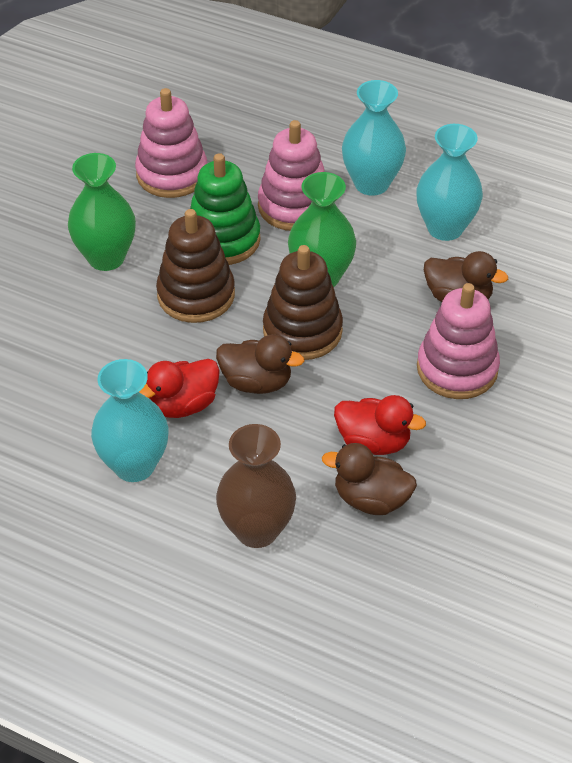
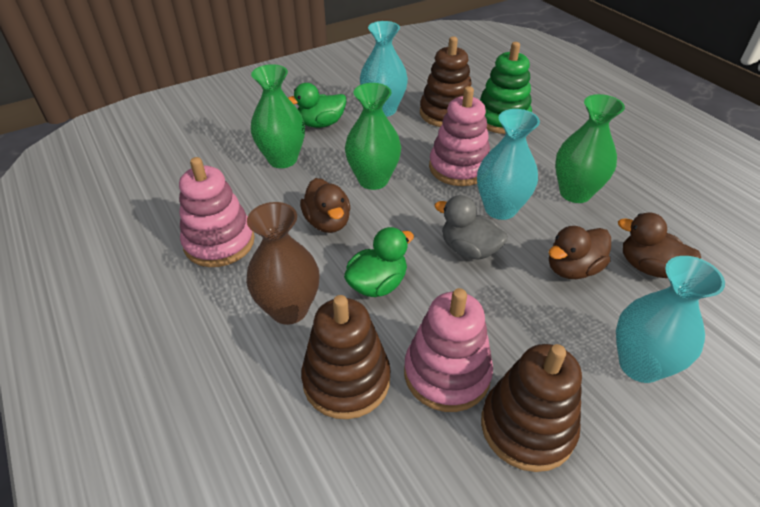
brown stacking toy: [156,209,235,323] [263,245,343,360] = 2 -> [301,295,390,419] [420,36,472,127] [481,344,582,472] = 3
green duck: none = 0 -> [288,83,346,128] [344,227,414,297] = 2
green vase: [68,153,136,271] [288,172,356,287] = 2 -> [251,64,305,168] [345,83,401,190] [555,94,625,203] = 3
grey duck: none = 0 -> [435,195,508,260] = 1
red duck: [139,359,220,418] [334,395,426,455] = 2 -> none = 0

